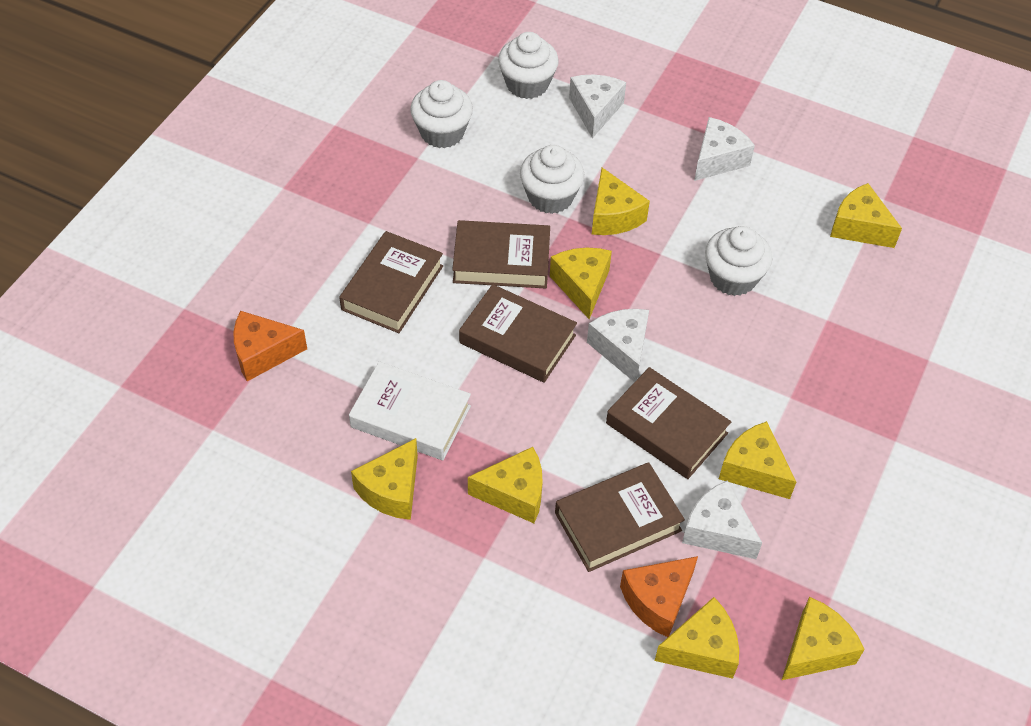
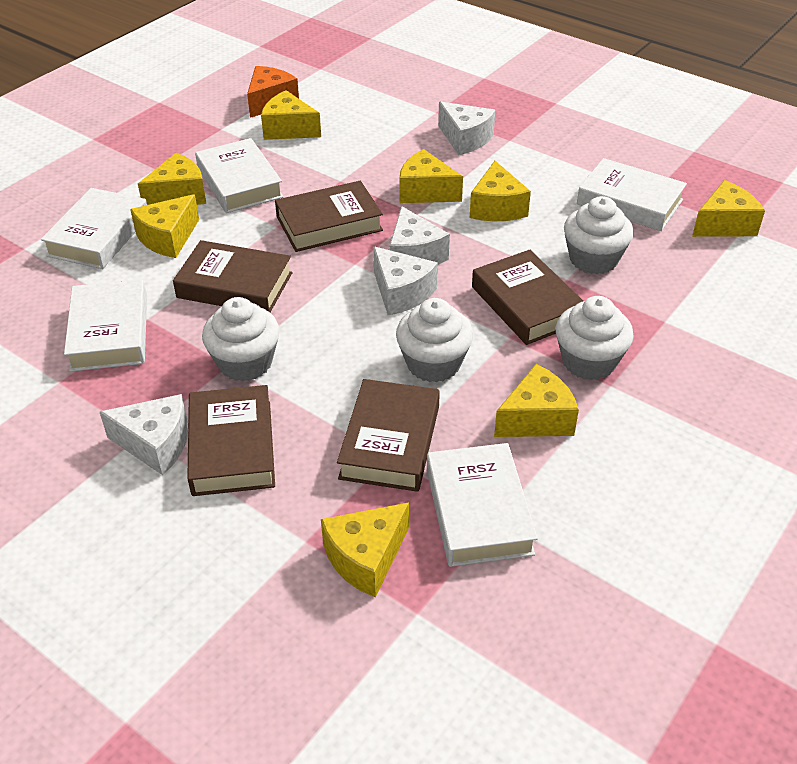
orange cheese: [234,311,307,381] [620,556,698,637] = 2 -> [247,66,299,118] = 1
white book: [349,362,471,460] = 1 -> [41,188,147,269] [64,279,147,372] [195,138,284,213] [427,443,538,567] [577,158,687,231] = 5

